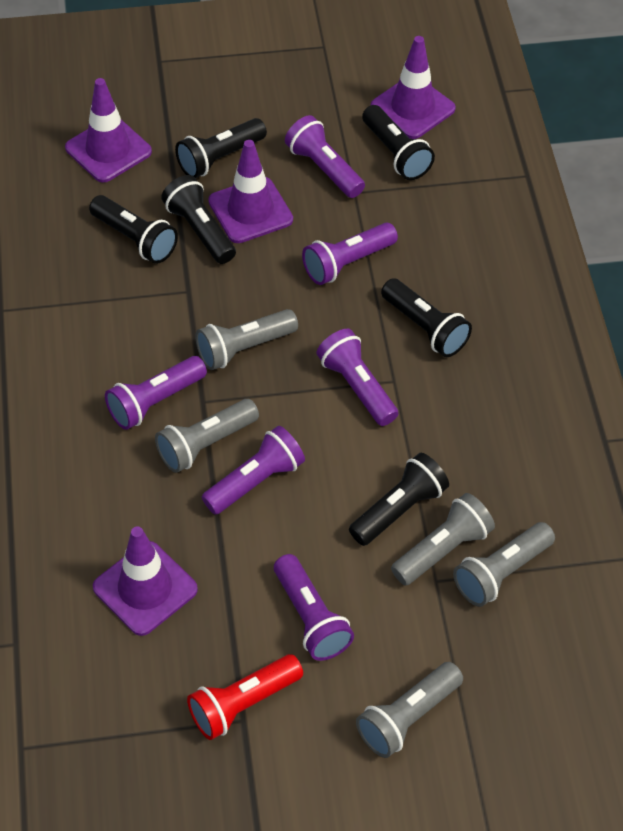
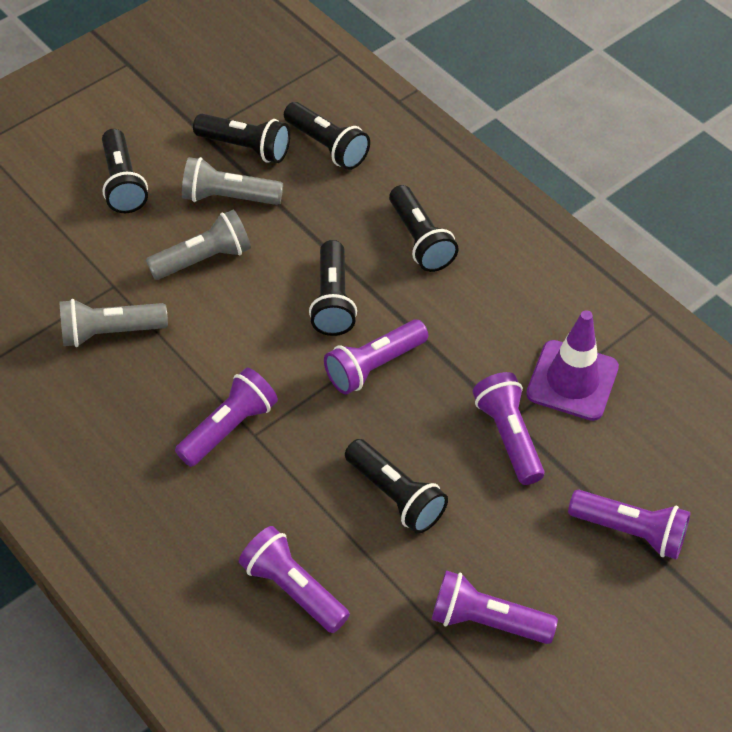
grey flashlight: [155,399,259,473] [196,309,298,370] [356,662,463,758] [391,493,495,586] [453,522,555,607] = 5 -> [59,299,168,347] [146,210,251,280] [182,157,283,205] = 3
purple traffic cone: [65,78,152,183] [93,526,198,636] [208,140,293,243] [371,36,456,139] = 4 -> [526,310,619,421] = 1
red flashlight: [187,654,303,740] = 1 -> none = 0

